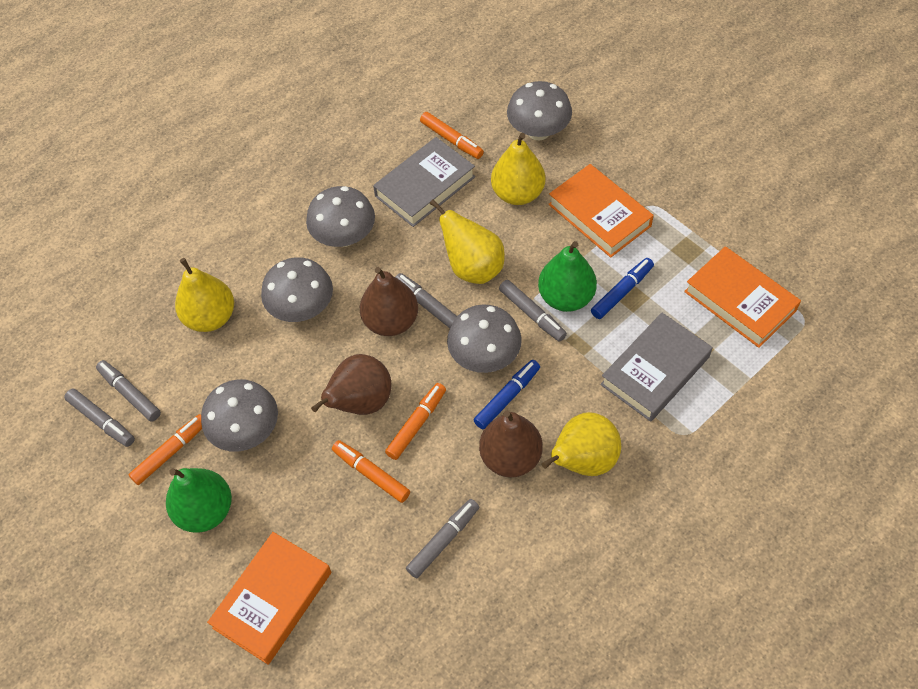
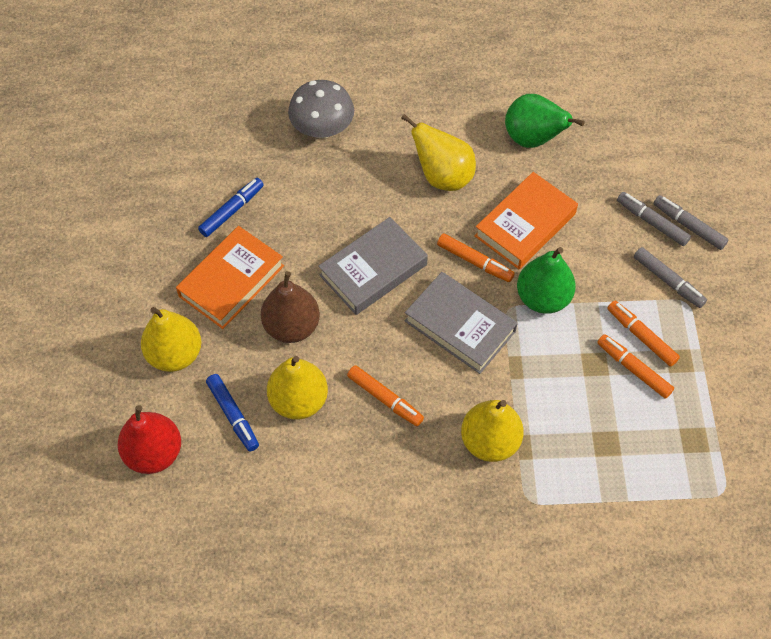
brown pear: [311,354,392,415] [360,267,418,336] [479,411,543,477] = 3 -> [261,271,320,343] = 1
grey marker: [64,389,135,447] [96,360,161,422] [396,273,457,328] [406,499,479,578] [499,280,567,342] = 5 -> [617,192,691,246] [634,247,707,308] [654,195,729,250] = 3
grey mushroom: [201,379,278,452] [261,257,333,322] [306,186,375,247] [447,304,522,373] [507,81,572,141] = 5 -> [288,80,354,139] = 1
orange book: [207,532,331,665] [549,164,654,258] [684,246,801,348] = 3 -> [176,226,284,329] [475,172,578,269] = 2
red pear: none = 0 -> [118,405,181,474] = 1

